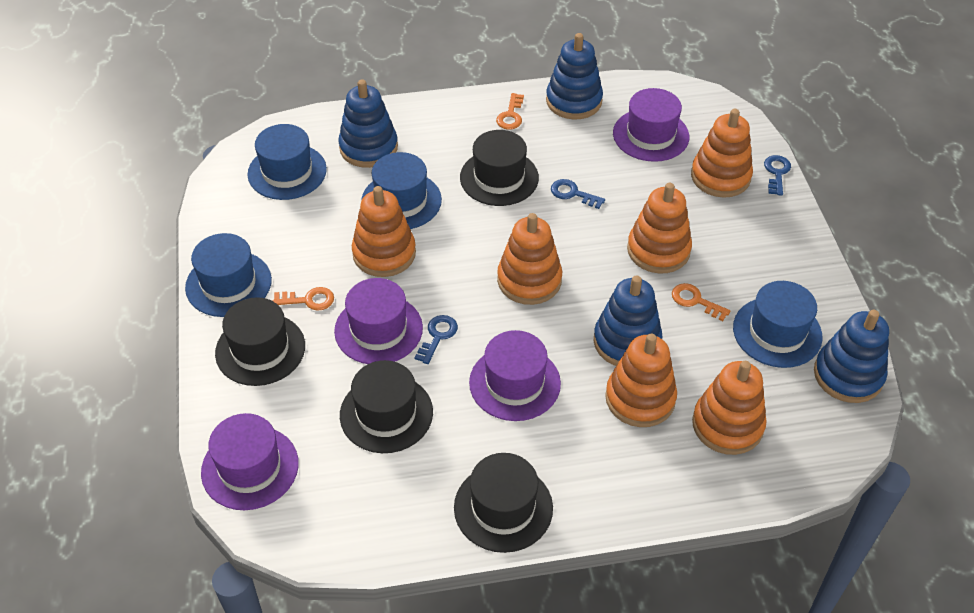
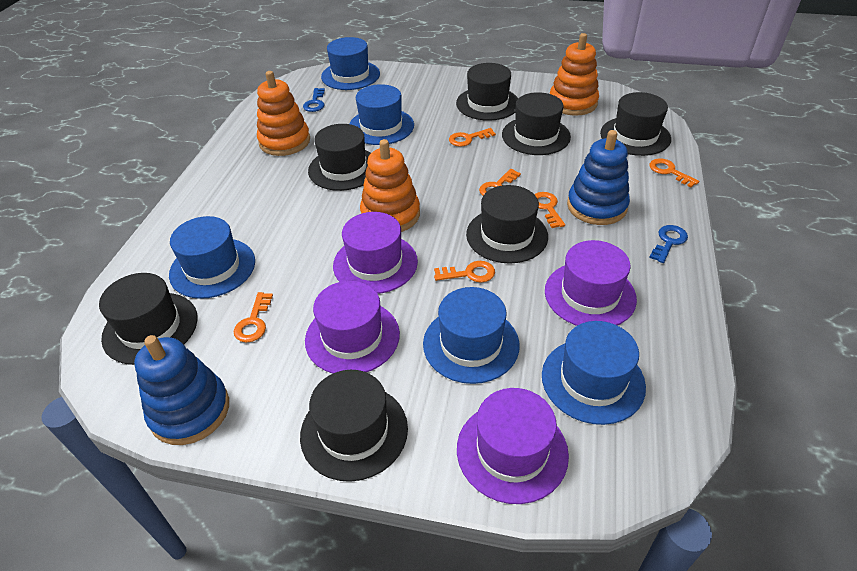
black hat: [215,297,305,386] [340,360,433,453] [454,453,553,553] [460,130,539,206] = 4 -> [99,273,198,365] [300,370,408,482] [308,124,371,191] [456,63,518,121] [466,185,548,263] [502,92,571,155] [600,92,671,156] = 7
blue hat: [185,233,272,317] [247,124,327,200] [361,152,442,229] [733,281,823,368] = 4 -> [169,216,255,299] [321,37,380,90] [349,84,414,145] [423,287,520,384] [542,321,646,425] = 5
blue key: [414,315,458,364] [551,179,605,209] [764,155,791,196] = 3 -> [303,88,325,112] [649,225,688,263] = 2
blue stacking toy: [338,80,398,168] [546,33,603,120] [594,275,662,366] [814,310,889,403] = 4 -> [134,335,229,445] [567,130,630,225] = 2
orange key: [273,287,334,311] [496,93,524,130] [672,283,730,321] = 3 -> [234,292,273,343] [434,261,495,282] [449,128,496,147] [479,169,521,196] [534,192,565,228] [649,158,699,188] = 6
orange stacking toy: [352,186,416,277] [497,213,562,305] [605,334,677,427] [627,183,692,273] [691,109,753,198] [692,361,767,455] = 6 -> [257,71,310,156] [360,139,420,232] [550,33,599,116] = 3

